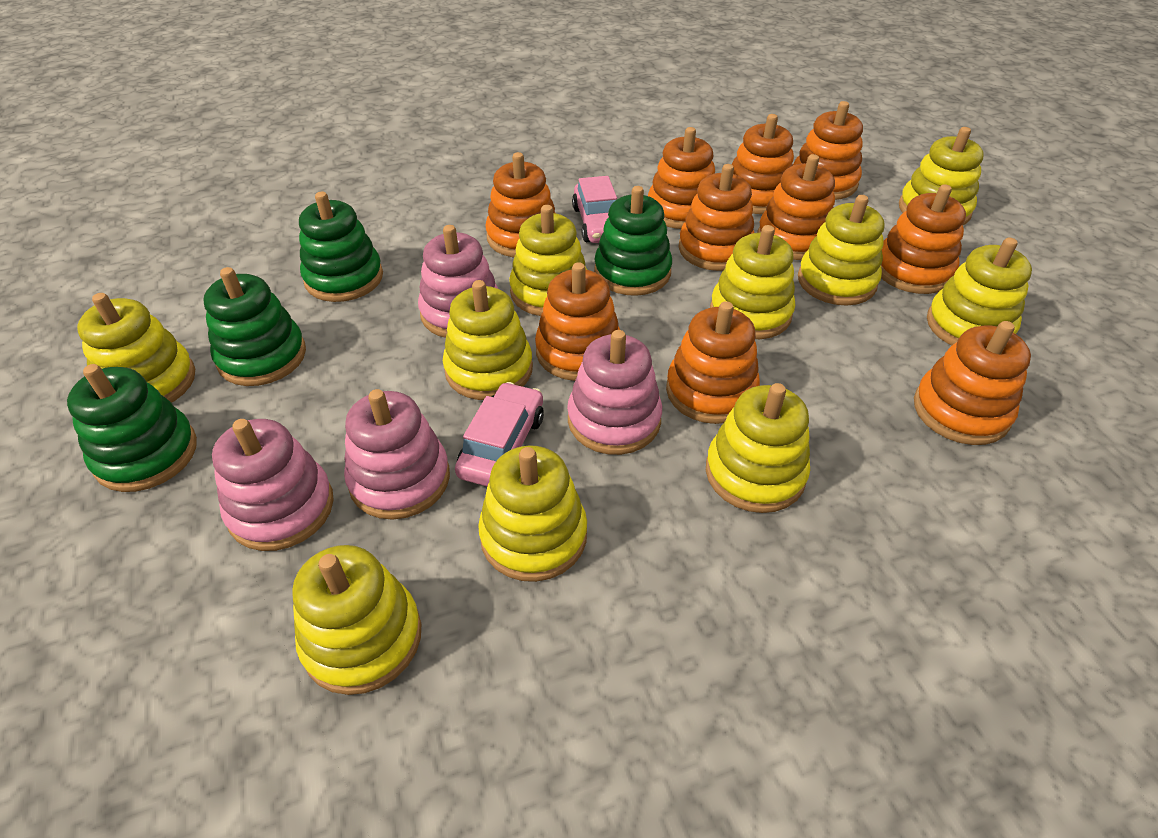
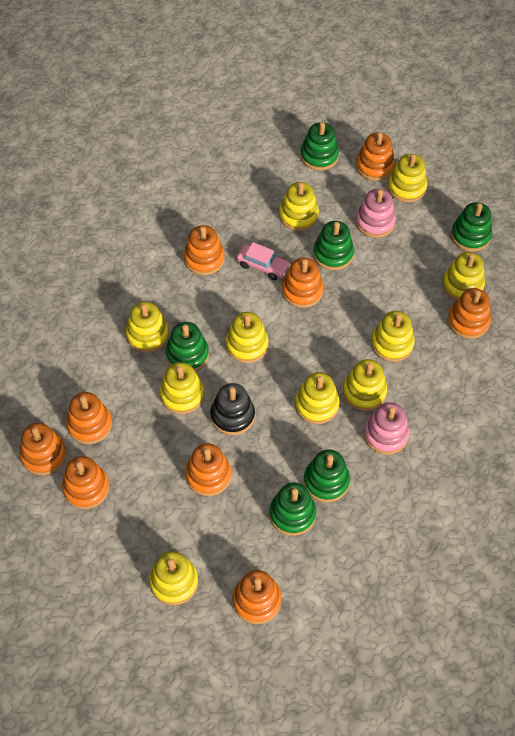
black stacking toy: none = 0 -> [211,383,255,435] = 1
green stacking toy: [67,364,197,492] [203,267,306,386] [299,192,383,302] [594,186,672,296] = 4 -> [166,322,209,372] [270,483,316,536] [301,122,339,171] [304,450,350,502] [313,221,354,270] [451,202,492,252] = 6
orange stacking toy: [485,152,555,257] [535,262,620,381] [648,127,715,229] [666,301,760,424] [679,164,755,271] [732,114,794,214] [757,154,835,260] [793,101,863,200] [881,184,966,294] [914,321,1031,445] = 10 -> [19,423,66,475] [62,456,109,509] [66,392,112,444] [184,225,225,275] [185,443,231,496] [233,570,282,624] [282,257,323,308] [356,132,395,181] [448,288,491,339] = 9
pink car: [455,382,544,486] [572,176,617,243] = 2 -> [237,242,291,280] = 1
pink stacking toy: [212,419,334,551] [344,389,450,520] [418,225,498,338] [567,330,662,455] = 4 -> [355,189,396,238] [364,402,409,455] = 2

